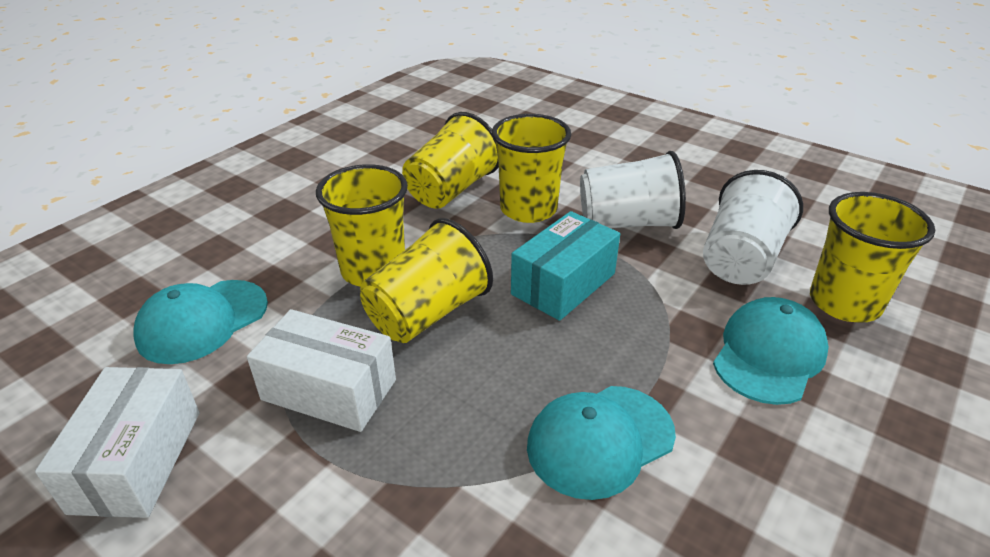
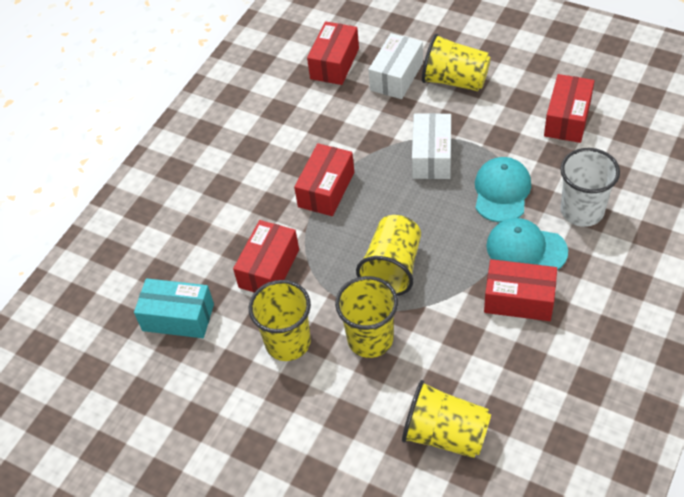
red box: none = 0 -> [233,220,299,293] [294,143,354,216] [307,21,359,85] [484,259,557,321] [544,74,595,143] = 5
turquoise cap: [133,280,268,364] [527,386,676,500] [713,297,829,405] = 3 -> [475,157,531,222] [486,218,568,270] = 2
white cup: [580,151,686,229] [703,170,803,285] = 2 -> [560,148,620,227] = 1

